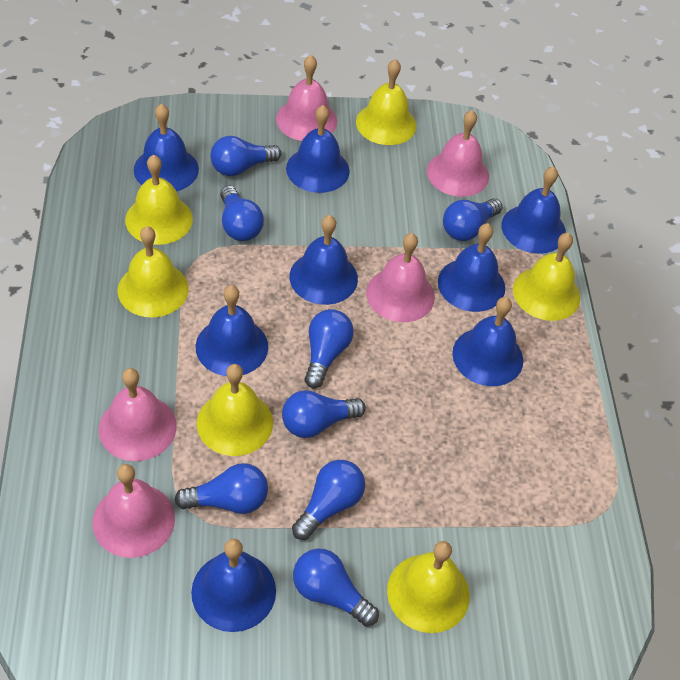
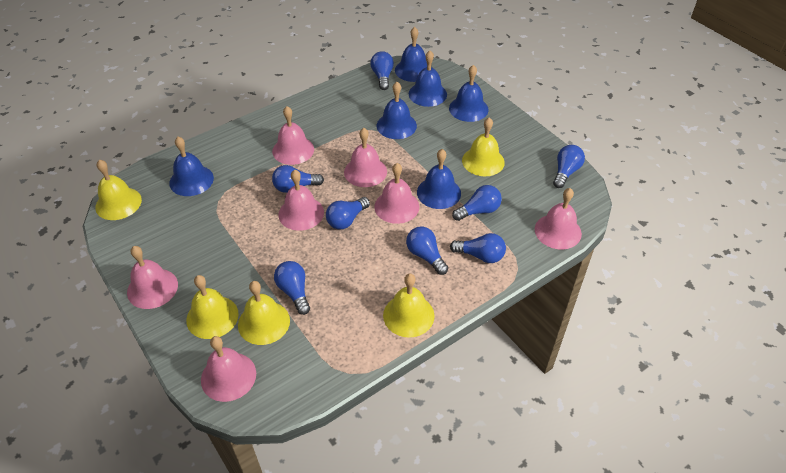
blue bell: [134,104,199,191] [191,539,276,632] [195,285,268,376] [286,105,350,193] [290,215,358,305] [438,223,505,312] [452,297,523,386] [502,166,566,254] = 8 -> [169,137,214,196] [377,82,417,139] [395,27,427,82] [409,51,447,107] [417,149,461,209] [449,65,489,122] = 6
pink bell: [93,464,175,558] [99,368,177,461] [276,55,337,141] [366,233,435,322] [427,110,489,197] = 5 -> [127,246,178,309] [201,336,256,402] [272,106,314,165] [278,170,324,231] [344,128,387,187] [374,163,419,224] [535,188,582,250] = 7
yellow bell: [118,226,189,318] [125,154,193,245] [197,364,273,456] [356,59,416,145] [387,541,470,633] [513,233,580,321] = 6 -> [95,160,142,220] [186,275,239,339] [238,281,290,345] [383,274,435,338] [462,117,505,176] = 5

